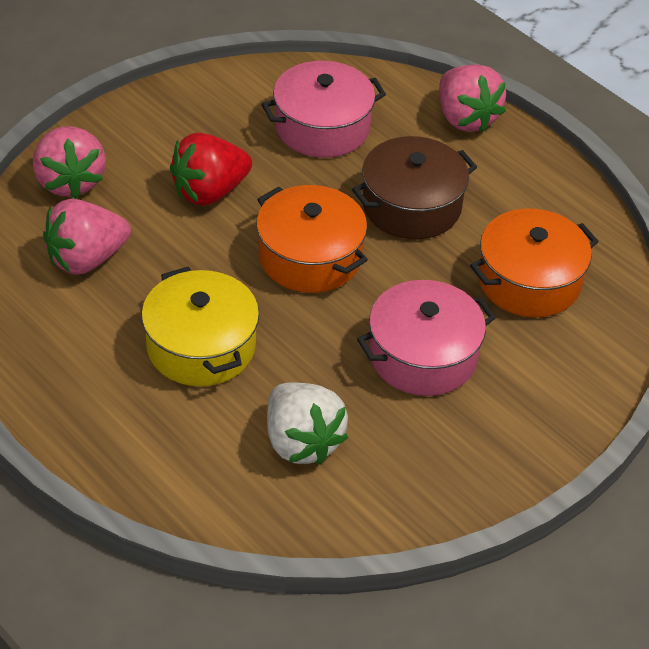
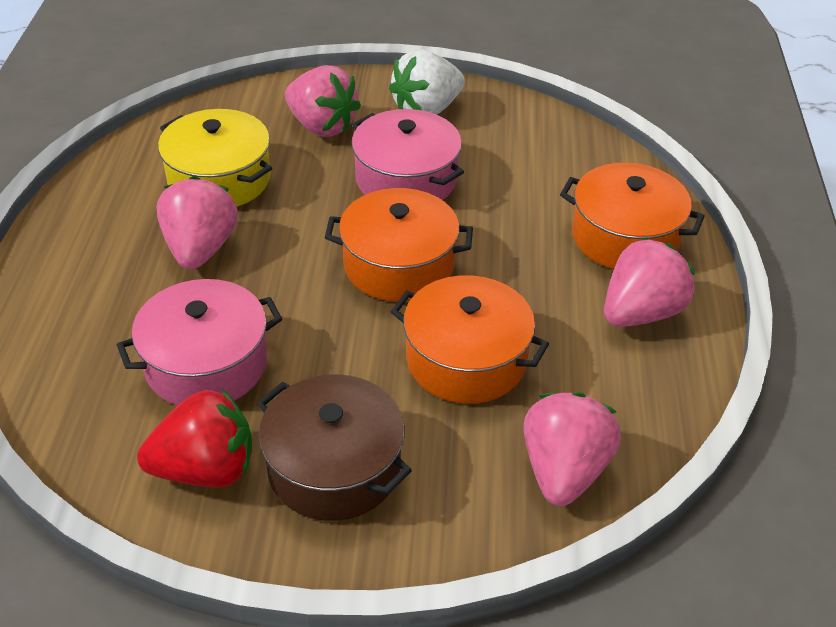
orange pot: [256,185,368,293] [470,208,599,318] = 2 -> [325,188,473,302] [391,275,549,404] [560,163,705,269] = 3
pink strawberry: [33,126,106,199] [43,199,131,275] [439,64,506,133] = 3 -> [157,176,238,270] [285,65,361,137] [523,392,621,506] [604,238,695,327] = 4

